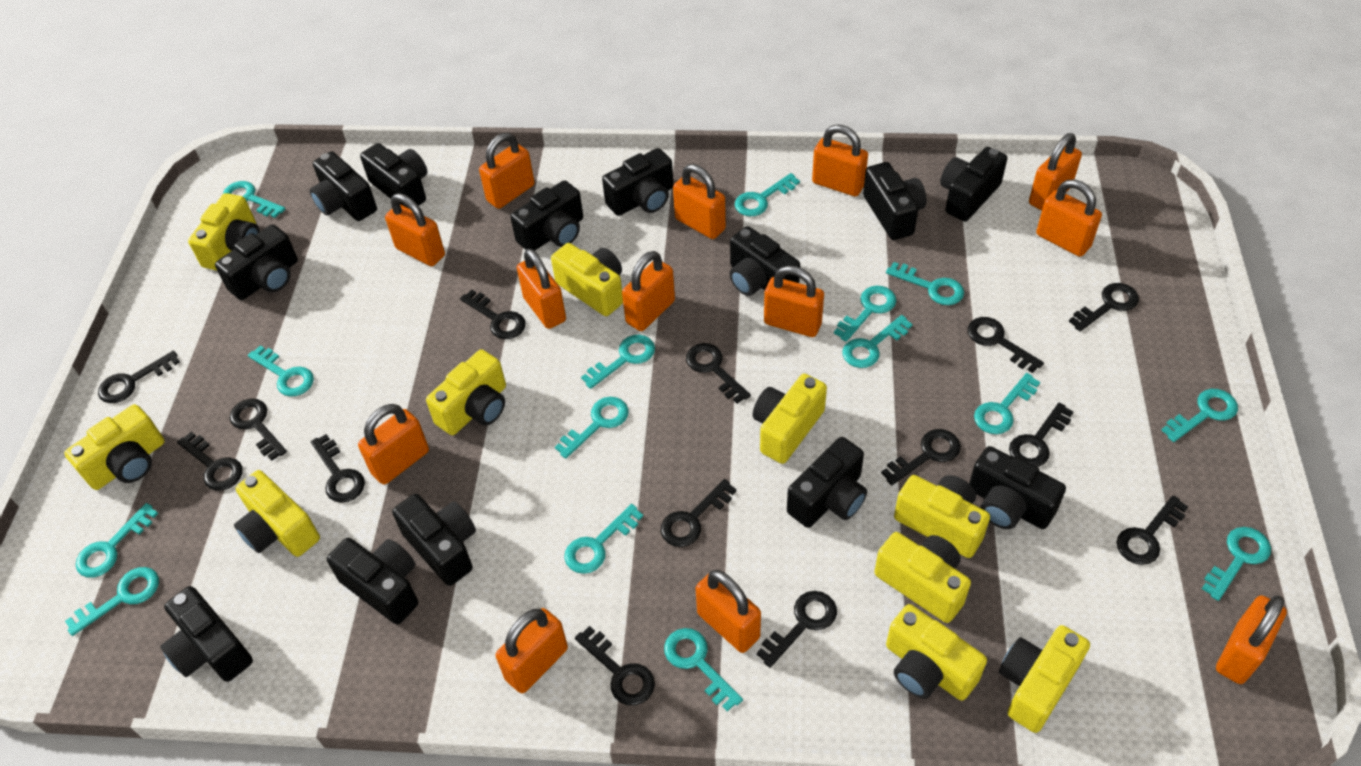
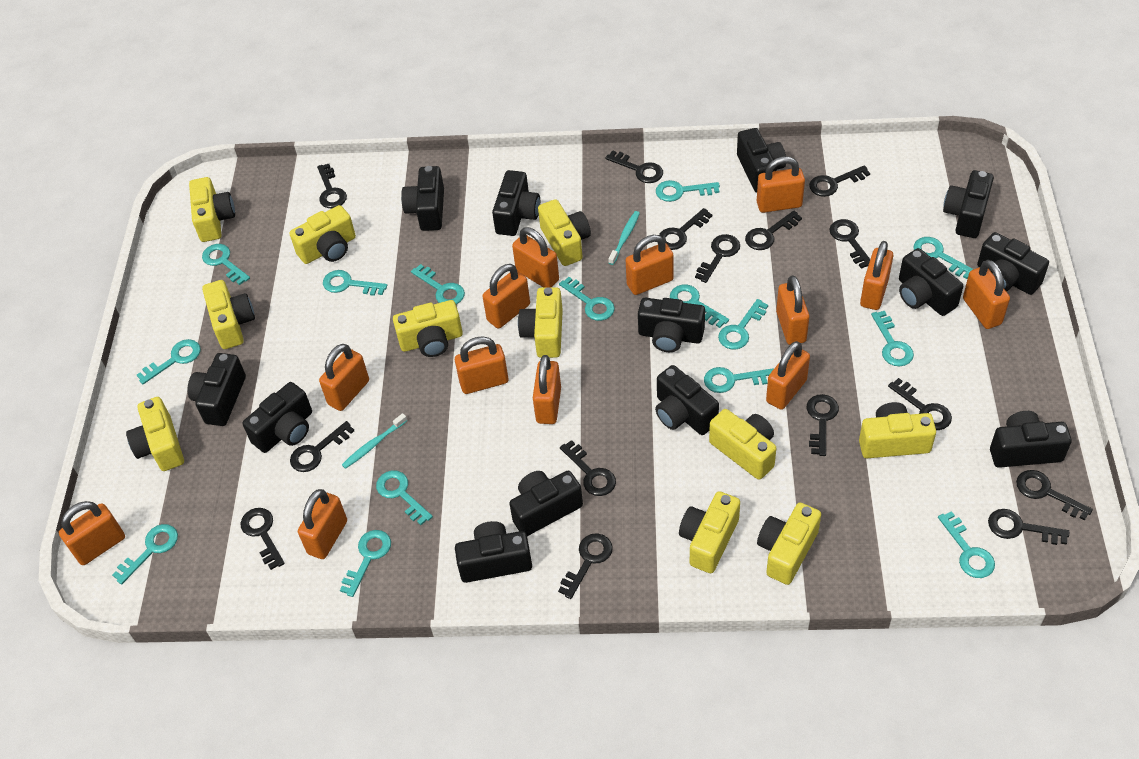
black key: [98,351,180,403] [177,432,243,491] [230,398,287,461] [311,434,365,503] [460,290,526,339] [575,626,655,705] [661,479,736,547] [686,343,751,404] [757,591,837,668] [881,429,961,485] [967,317,1044,373] [1009,402,1074,467] [1069,283,1139,332] [1117,495,1189,565] = 14 -> [241,508,285,570] [290,421,354,472] [317,164,347,208] [558,533,613,599] [560,440,616,496] [605,150,663,183] [659,208,712,250] [695,234,740,283] [745,211,802,250] [807,394,839,456] [809,165,870,197] [829,219,870,269] [888,378,952,430] [988,509,1069,545] [1016,470,1093,521] = 15
turquoise toothbrush: none = 0 -> [342,413,407,469] [608,211,640,265] = 2
yellow camera: [64,404,165,490] [188,193,260,271] [234,470,320,557] [426,349,506,435] [551,243,623,316] [753,374,827,464] [874,532,971,623] [886,604,987,701] [894,475,990,558] [999,625,1090,733] = 10 -> [126,397,184,471] [189,177,235,242] [202,280,255,349] [289,205,356,264] [393,300,463,357] [518,287,563,358] [538,199,591,266] [679,491,740,573] [709,409,776,480] [757,503,821,585] [859,402,936,458] = 11

